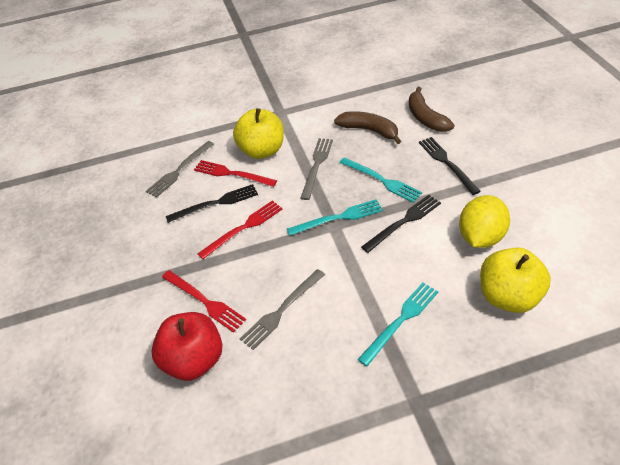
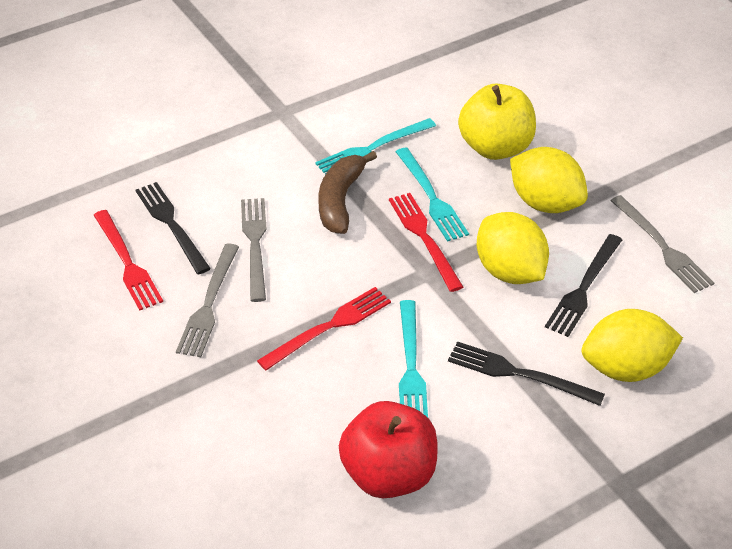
brown banana: [334,111,401,144] [409,87,455,132] = 2 -> [319,151,377,234] = 1
yellow apple: [233,108,284,159] [480,247,551,313] = 2 -> [458,84,536,160] = 1
yellow lemon: [459,195,510,248] = 1 -> [477,212,549,284] [510,147,588,213] [582,309,683,382] = 3

